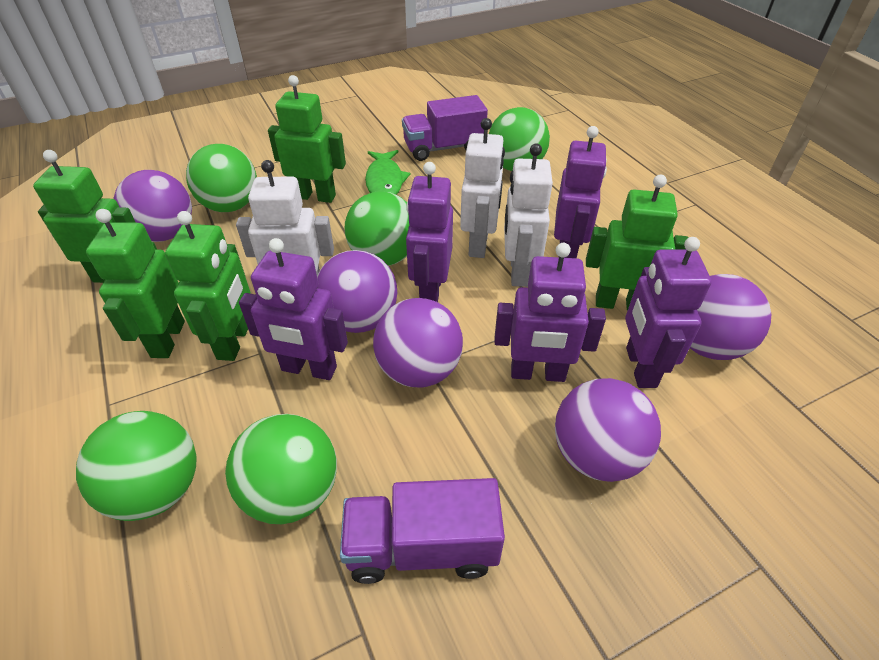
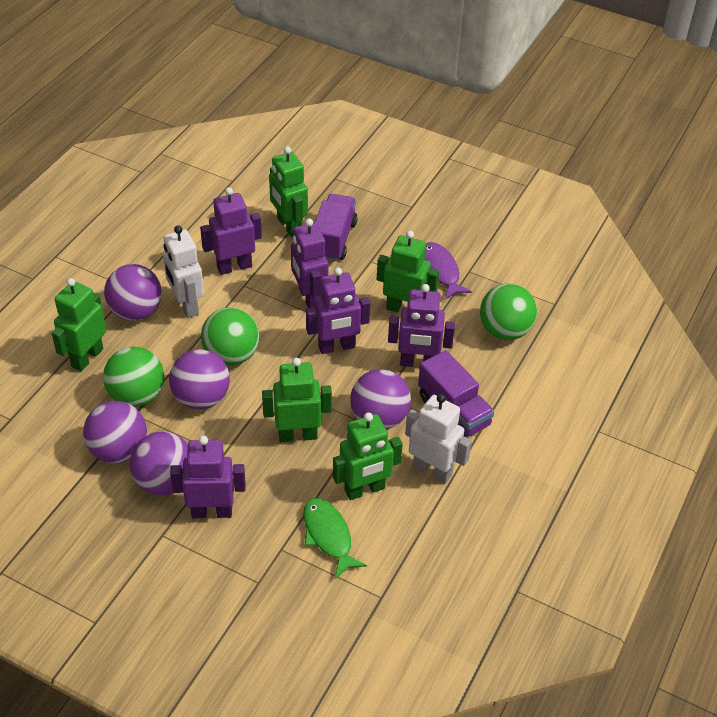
green ball: [76,411,197,521] [186,144,257,212] [225,414,337,524] [345,191,409,266] [489,107,550,171] = 5 -> [103,347,164,407] [201,307,260,366] [480,284,537,340] = 3
purple fish: none = 0 -> [424,242,472,300] = 1
white robot: [236,160,334,275] [460,118,505,258] [504,143,553,287] = 3 -> [163,225,204,318] [405,394,472,484] = 2

